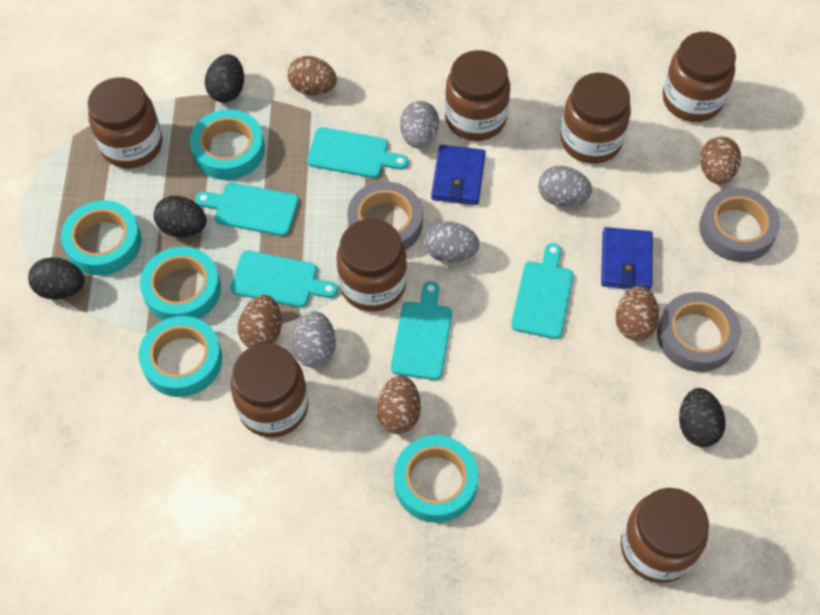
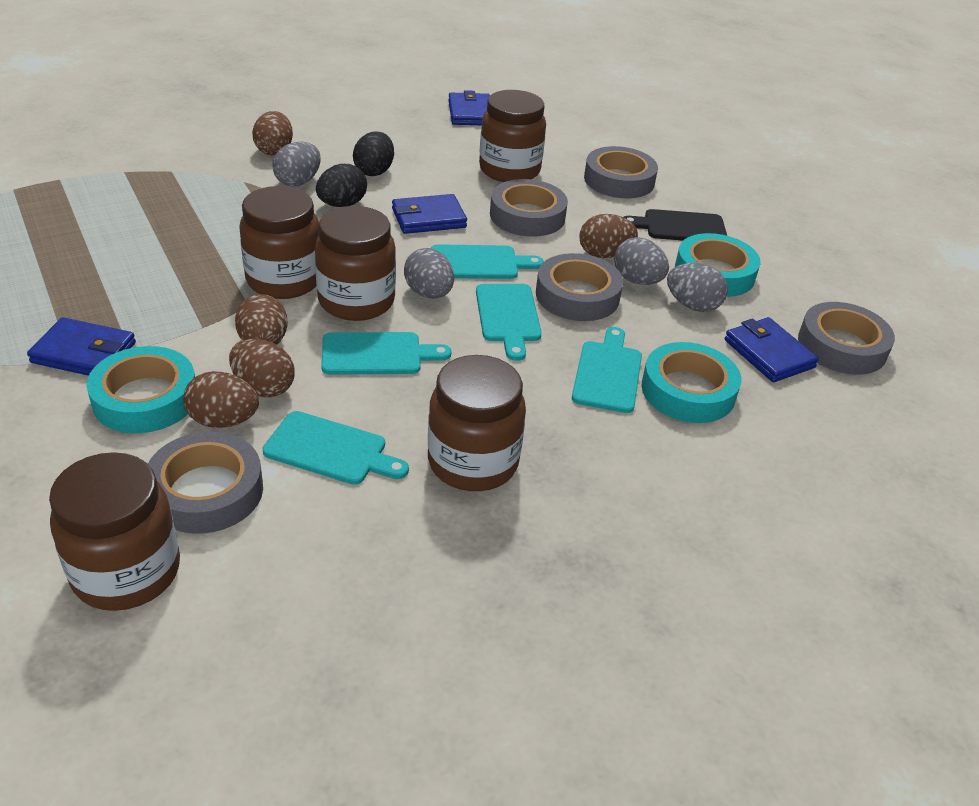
black cutting board: none = 0 -> [624,209,727,241] = 1
black egg: [28,257,85,300] [154,196,207,237] [205,54,244,103] [679,388,726,447] = 4 -> [316,164,367,207] [353,131,394,176] = 2
blue wallet: [431,145,486,205] [601,227,653,290] = 2 -> [27,317,136,376] [392,194,467,234] [448,90,490,125] [725,317,819,382] = 4
brown jar: [87,77,163,169] [230,343,308,438] [336,219,407,312] [445,50,510,141] [560,73,631,164] [621,488,709,583] [663,32,736,122] = 7 -> [49,452,180,611] [239,186,319,299] [315,206,396,321] [428,355,526,491] [479,90,546,182] = 5
grey tape: [347,181,423,250] [657,292,741,372] [699,188,780,262] = 3 -> [148,432,263,534] [490,179,568,237] [536,253,623,321] [584,146,658,198] [798,302,895,375] = 5
turquoise tape: [61,200,142,275] [139,316,222,397] [140,246,221,320] [190,109,265,180] [394,435,479,523] = 5 -> [86,346,195,433] [641,342,741,423] [675,233,761,297] = 3

